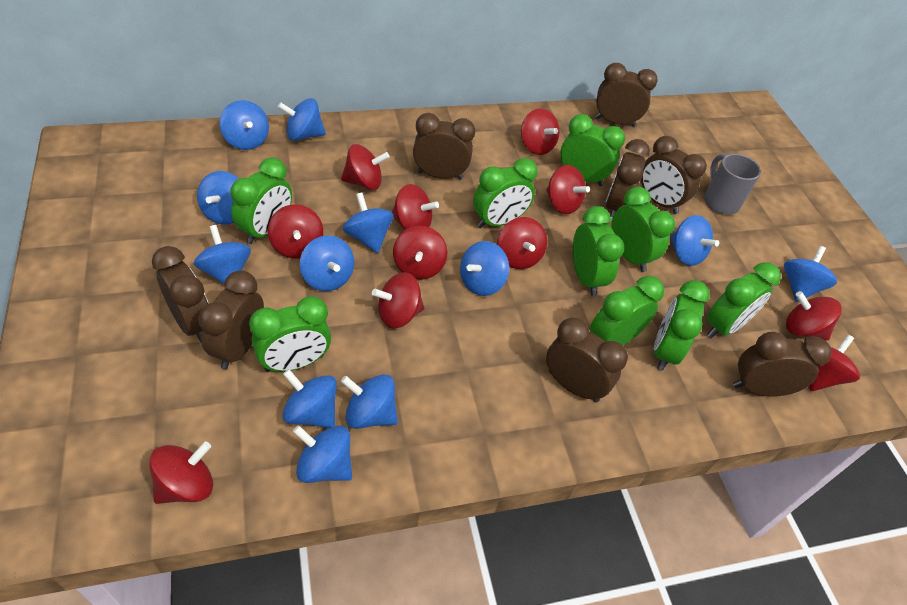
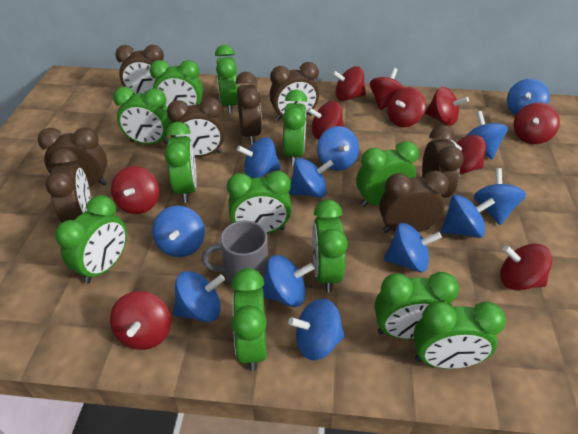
green clock: [230,157,292,244] [249,296,331,372] [473,158,538,228] [560,114,625,186] [573,206,624,296] [590,276,664,345] [611,187,675,272] [654,280,710,371] [707,262,781,338] = 9 -> [55,195,127,284] [113,87,171,145] [150,60,203,107] [165,122,197,203] [215,45,238,113] [227,171,292,233] [231,268,267,371] [282,89,307,165] [312,200,348,293] [356,141,419,207] [375,272,459,339] [413,301,506,369] = 12
red spinning top: [149,441,213,504] [268,204,323,259] [341,144,390,190] [372,272,424,329] [392,184,439,230] [393,226,447,280] [497,217,547,269] [521,108,560,155] [546,165,590,214] [786,291,842,341] [809,335,860,391] = 11 -> [110,291,171,350] [111,166,159,214] [307,101,344,139] [332,66,366,101] [370,68,404,110] [387,87,426,127] [425,87,469,126] [449,135,486,174] [500,244,552,291] [514,103,560,144] = 10

